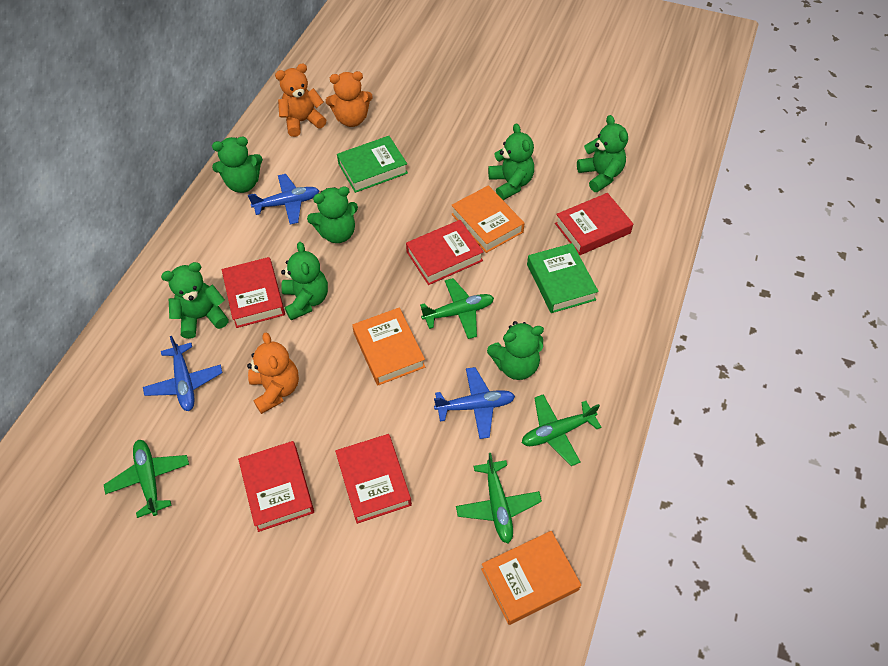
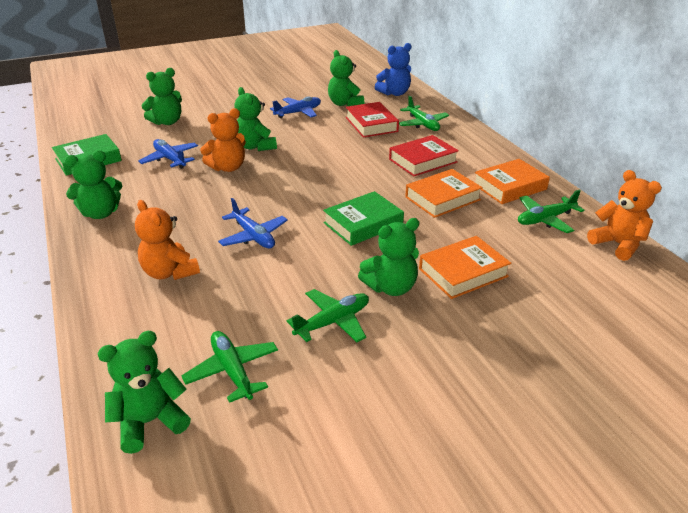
blue teddy bear: none = 0 -> [375,43,411,96] = 1
green teddy bear: [161,262,229,339] [212,137,263,193] [281,242,328,320] [307,186,358,243] [487,321,544,380] [488,123,534,200] [577,115,628,192] = 7 -> [65,150,122,219] [97,331,191,454] [142,68,182,125] [234,87,277,151] [328,50,364,106] [358,218,419,296] = 6
red book: [222,257,285,328] [238,441,314,532] [335,434,412,524] [406,220,483,285] [555,193,633,255] = 5 -> [346,102,399,138] [389,135,459,176] = 2

